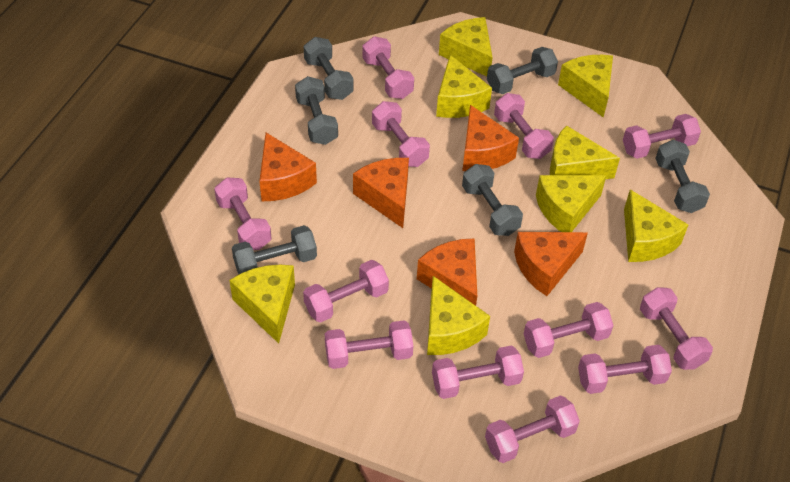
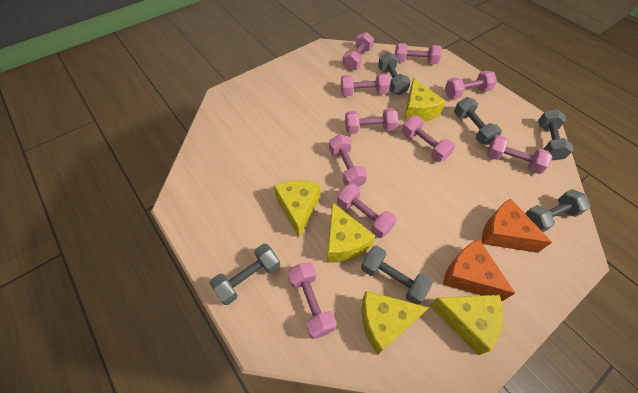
orange cheese: [259,133,317,201] [353,158,409,228] [417,238,477,306] [462,105,519,171] [514,232,588,296] = 5 -> [443,239,515,301] [482,198,552,253] = 2
pink dumbbell: [214,177,272,250] [303,260,389,322] [325,320,413,369] [362,36,414,99] [372,101,430,167] [432,346,524,399] [485,395,580,463] [494,93,554,159] [524,302,614,358] [578,345,672,394] [623,114,701,159] [640,287,713,370] = 12 -> [288,262,337,339] [329,134,367,187] [337,183,397,238] [341,73,390,96] [343,32,374,71] [345,108,399,134] [395,43,442,64] [402,116,455,162] [445,71,497,99] [487,135,552,174] = 10
yellow cheese: [229,265,295,344] [427,276,490,355] [436,55,492,118] [439,17,493,77] [536,175,607,232] [550,125,620,179] [558,55,613,118] [624,190,688,262] = 8 -> [274,180,321,237] [327,202,375,263] [362,291,429,355] [404,78,446,122] [429,295,503,355] = 5

